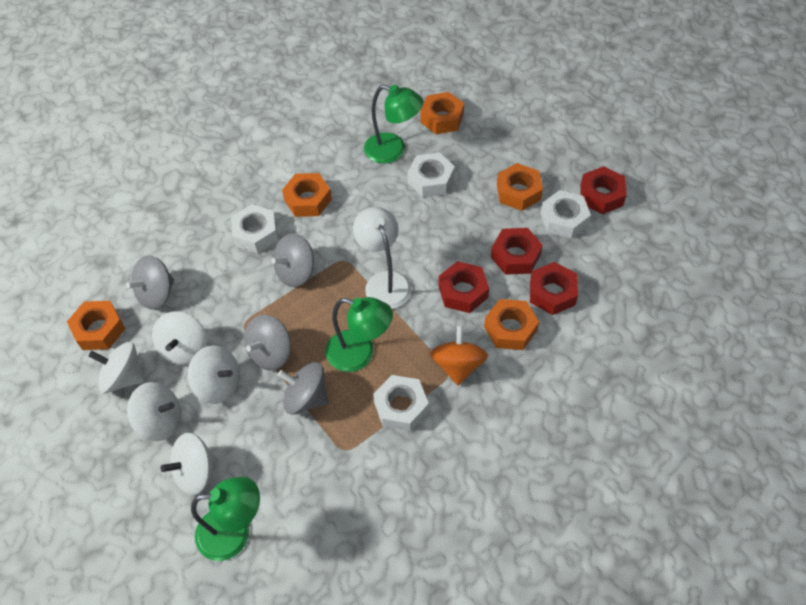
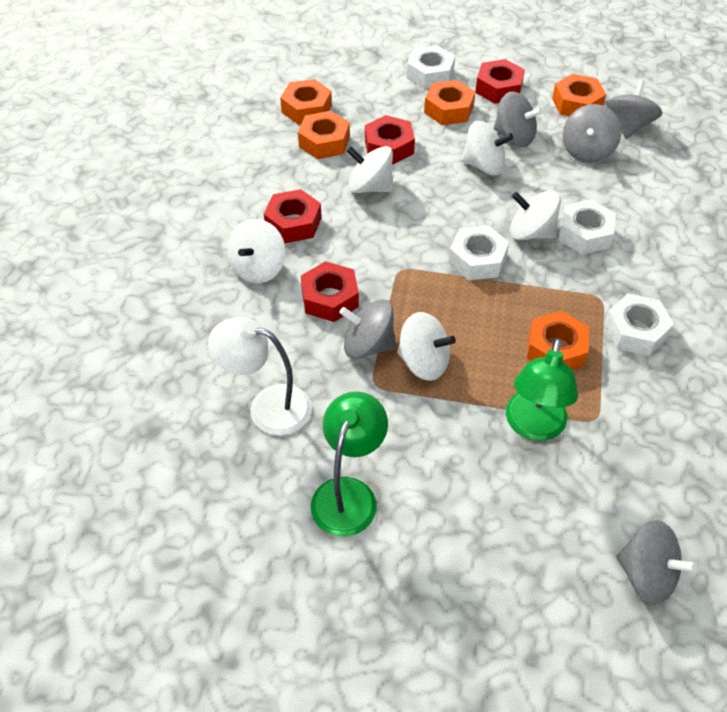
green lamp: [191,477,260,561] [326,297,393,372] [364,85,423,164] = 3 -> [311,391,388,537] [506,338,578,441] = 2
grey spinning top: [126,255,174,310] [244,315,291,371] [271,233,314,287] [278,362,329,414] = 4 -> [339,299,396,359] [494,92,543,147] [563,104,621,163] [606,80,662,139] [617,520,697,605] = 5
orange spinning top: [430,325,488,385] = 1 -> none = 0

